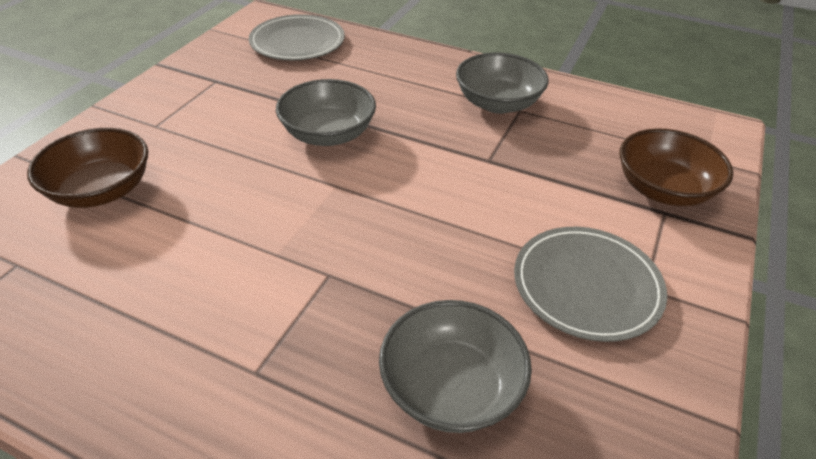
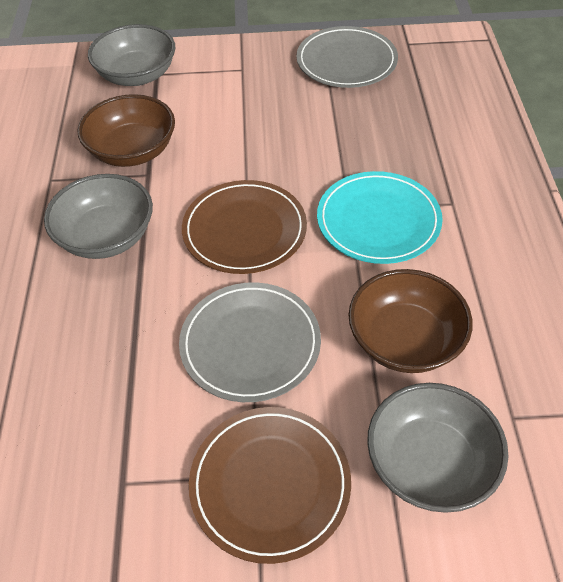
brown plate: none = 0 -> [182,180,307,274] [189,407,351,564] = 2
turquoise plate: none = 0 -> [317,171,443,264] = 1

